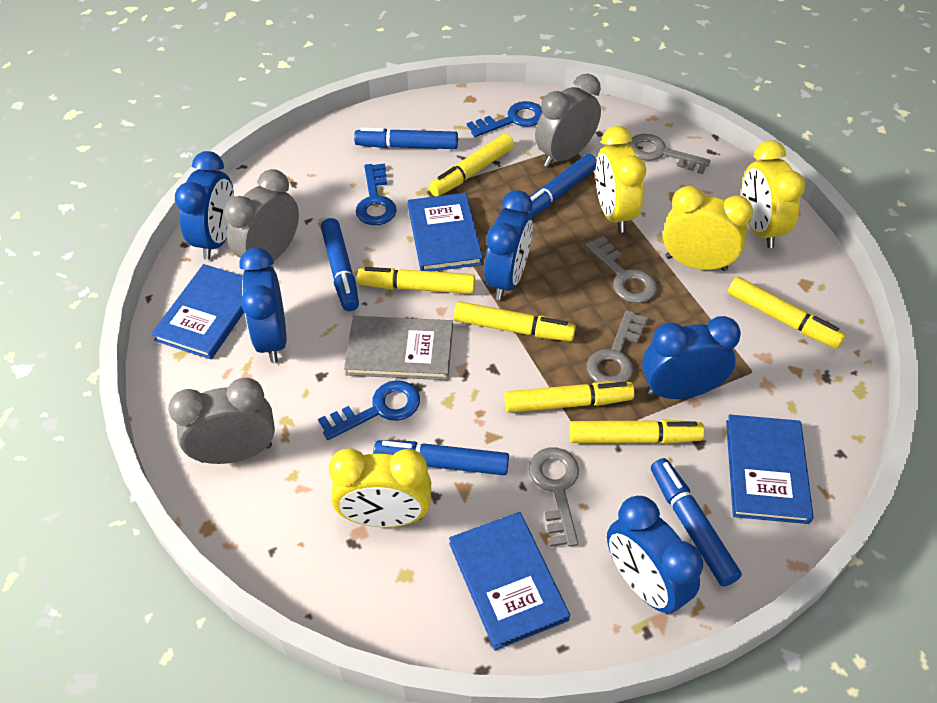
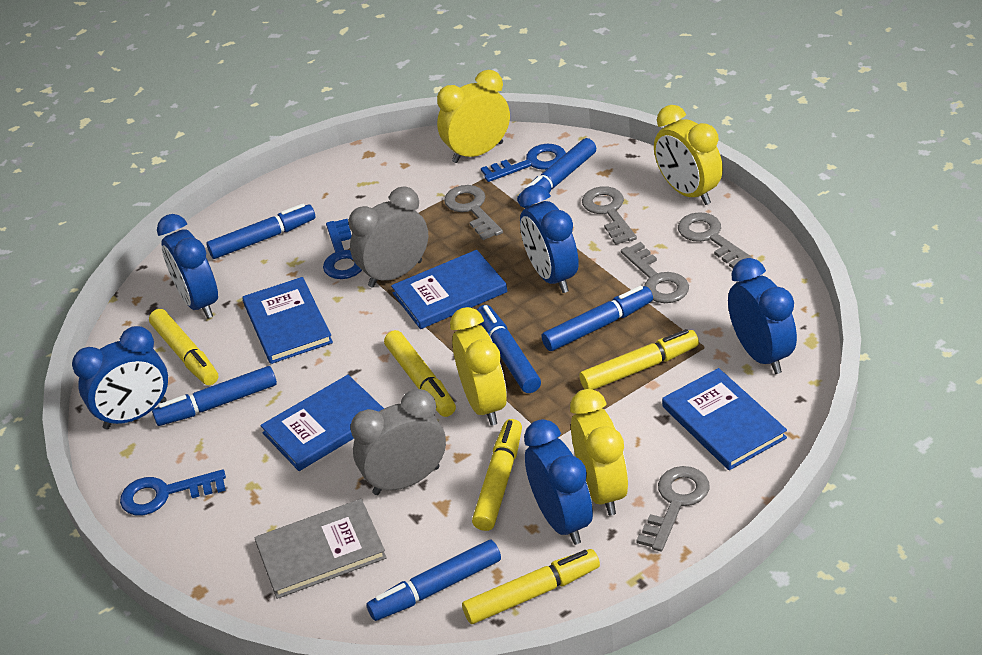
blue marker: [321,218,359,311] [354,127,458,149] [373,440,509,475] [527,154,597,217] [651,458,742,586] = 5 -> [152,366,277,426] [207,203,315,259] [366,540,501,621] [477,305,541,393] [517,138,596,208] [542,286,653,351] = 6
grey clock: [168,378,275,464] [224,169,299,261] [535,74,601,167] = 3 -> [349,187,428,288] [351,389,446,495] = 2
grey key: [529,447,579,547] [585,236,657,303] [587,310,648,382] [628,134,710,174] = 4 -> [444,185,503,240] [582,186,637,245] [621,242,689,303] [636,466,710,552] [678,212,752,268] = 5
yellow marker: [357,267,475,294] [429,134,514,196] [454,301,576,341] [505,382,635,413] [569,419,704,444] [728,277,846,349] = 6 -> [149,309,218,385] [384,330,456,417] [462,549,600,624] [472,419,522,531] [579,329,699,390] = 5

